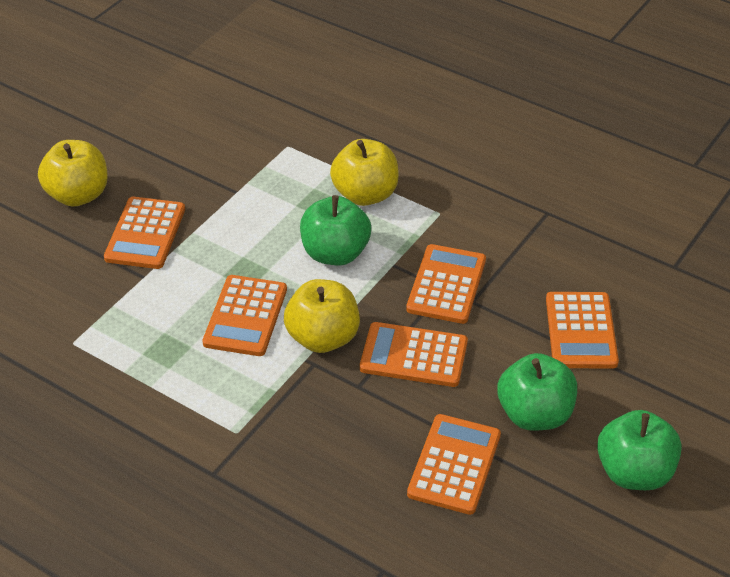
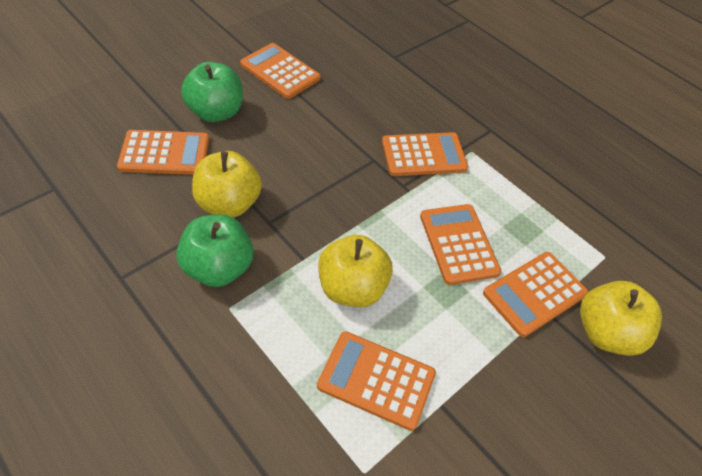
green apple: [300,195,371,265] [497,353,577,431] [597,410,682,490] = 3 -> [176,215,254,287] [181,62,243,122] = 2

